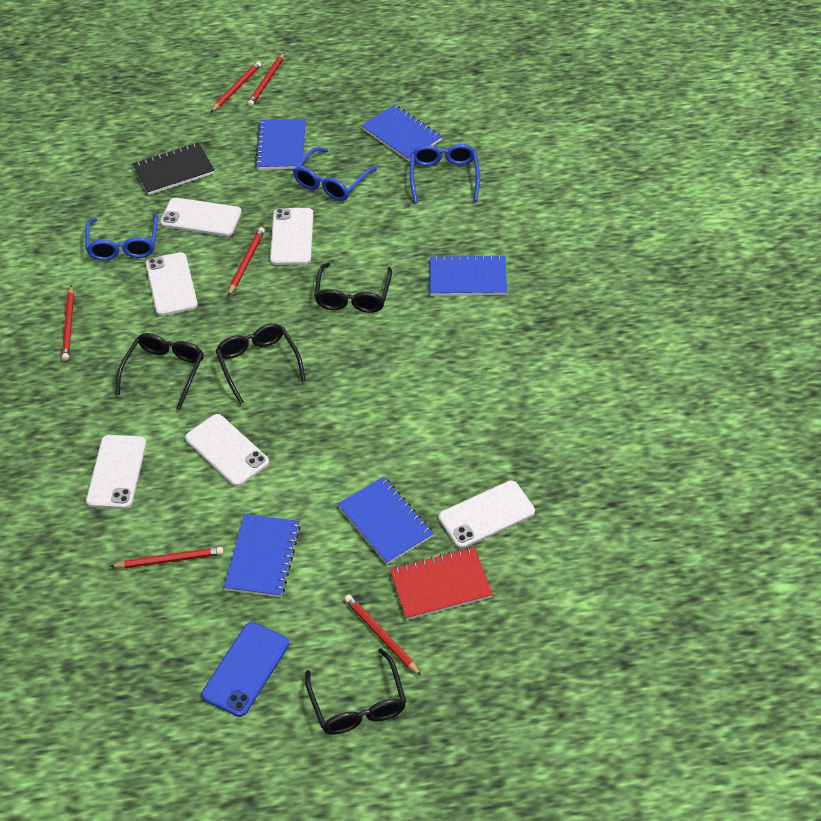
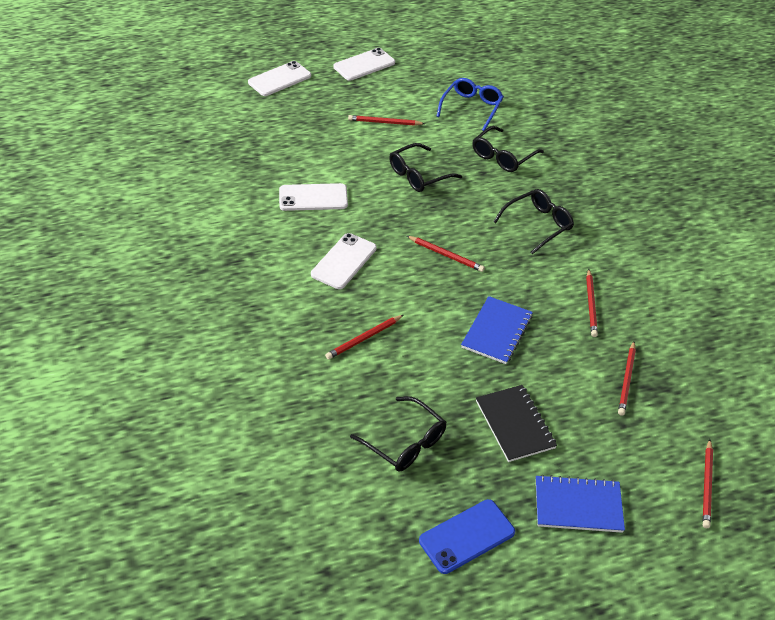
blue glasses: [85,213,158,261] [293,147,377,201] [410,144,480,203] = 3 -> [436,78,504,131] = 1
blue notebook: [224,514,301,597] [255,119,306,170] [338,477,434,564] [362,104,442,161] [430,254,507,296] = 5 -> [461,296,533,364] [536,475,625,533] = 2
red notebook: [390,547,493,620] = 1 -> none = 0
white phone: [86,435,146,509] [146,252,198,316] [160,198,242,236] [185,414,269,487] [270,208,313,265] [439,481,535,549] = 6 -> [248,61,311,96] [279,183,348,211] [311,233,377,289] [333,48,395,81] = 4

